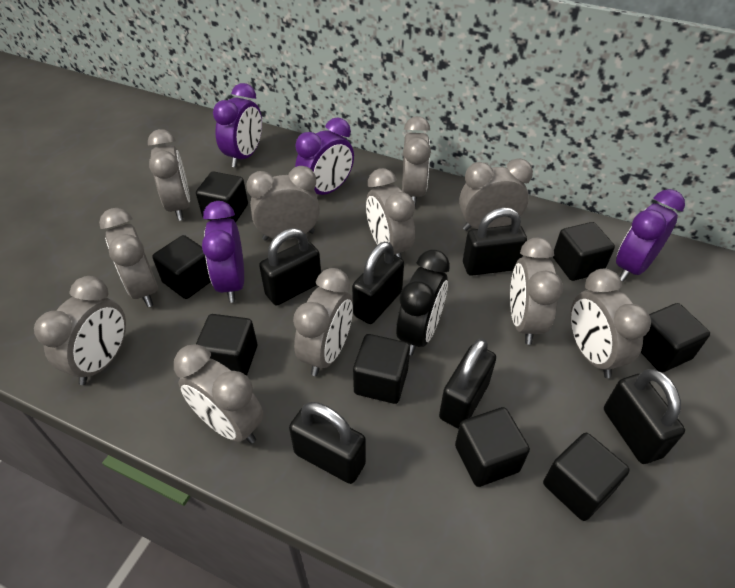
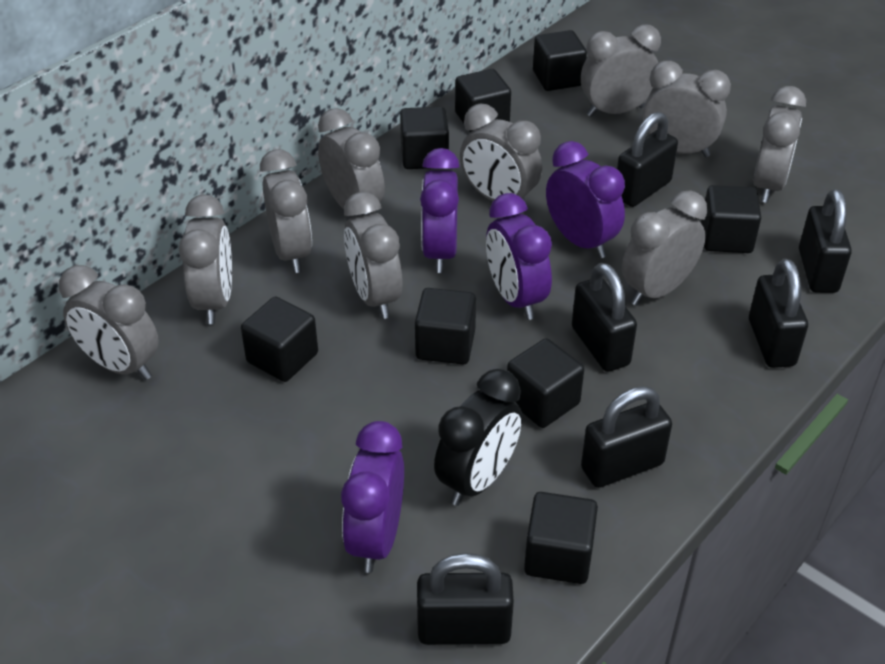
grey clock: [34,276,126,385] [99,208,158,307] [148,129,190,221] [174,344,264,444] [246,166,320,241] [293,268,353,376] [366,168,415,259] [402,116,431,207] [459,158,533,231] [510,238,563,345] [570,269,651,378] = 11 -> [59,265,159,380] [179,194,232,324] [260,149,312,273] [318,108,385,215] [344,192,403,319] [460,104,542,207] [581,24,661,117] [622,190,707,306] [643,61,731,157] [753,86,806,203] = 10

